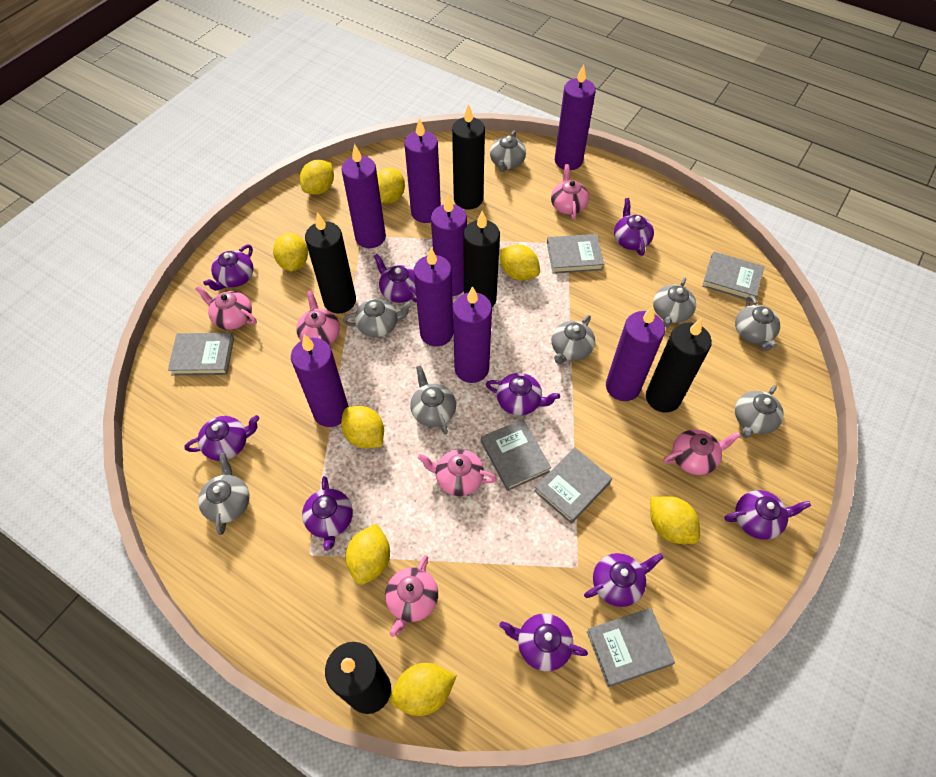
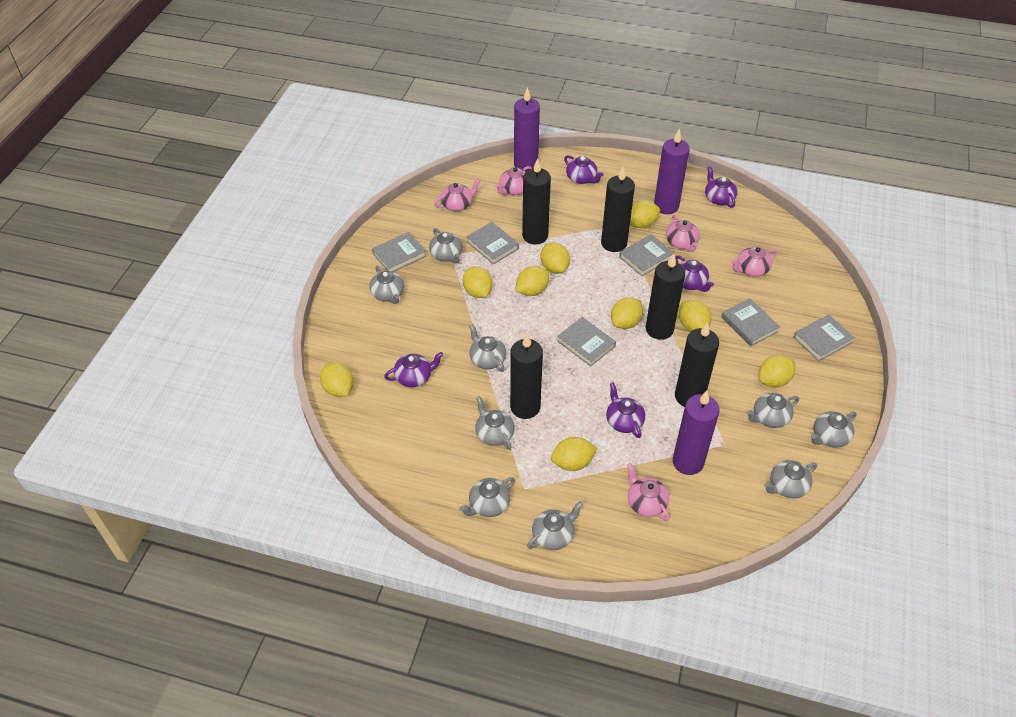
grey teapot: [198,453,250,535] [343,298,412,337] [410,365,456,434] [490,131,526,172] [552,315,595,364] [653,277,696,327] [735,295,780,351] [735,385,784,438] = 8 -> [369,266,404,304] [429,228,463,264] [459,477,515,517] [469,324,506,372] [475,396,515,450] [527,501,583,550] [747,393,799,428] [764,460,817,499] [811,411,857,447] = 9
pink teapot: [196,286,257,330] [296,290,340,345] [385,555,438,637] [418,449,497,496] [551,164,589,220] [663,429,741,475] = 6 -> [434,178,481,211] [495,166,532,195] [627,463,669,521] [666,215,700,252] [731,247,777,277] = 5
purple candle: [291,334,349,427] [342,144,386,248] [404,118,441,223] [414,248,453,347] [431,194,467,296] [453,286,492,383] [555,64,596,170] [606,306,665,401] = 8 -> [514,87,540,172] [654,129,690,214] [673,391,720,475] = 3
purple teapot: [184,415,260,461] [203,245,254,291] [302,476,353,551] [374,254,417,303] [486,373,560,416] [499,613,588,671] [584,553,664,607] [614,198,654,256] [724,490,811,540] = 9 -> [384,352,443,387] [564,155,603,184] [606,382,645,438] [675,256,714,292] [705,166,737,208] = 5
yellow lemon: [273,233,308,271] [300,160,334,194] [341,406,384,448] [345,523,390,585] [377,168,405,204] [390,663,457,716] [499,244,540,281] [650,496,700,544] = 8 -> [320,362,354,397] [463,266,493,298] [515,266,549,296] [540,242,570,274] [551,437,598,471] [611,297,643,329] [630,200,660,228] [679,300,711,331] [759,355,795,387] = 9

